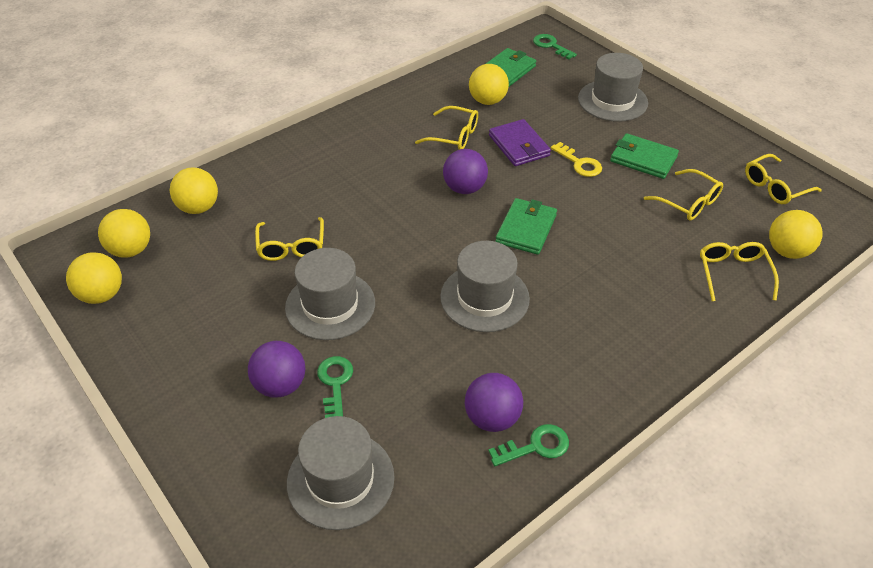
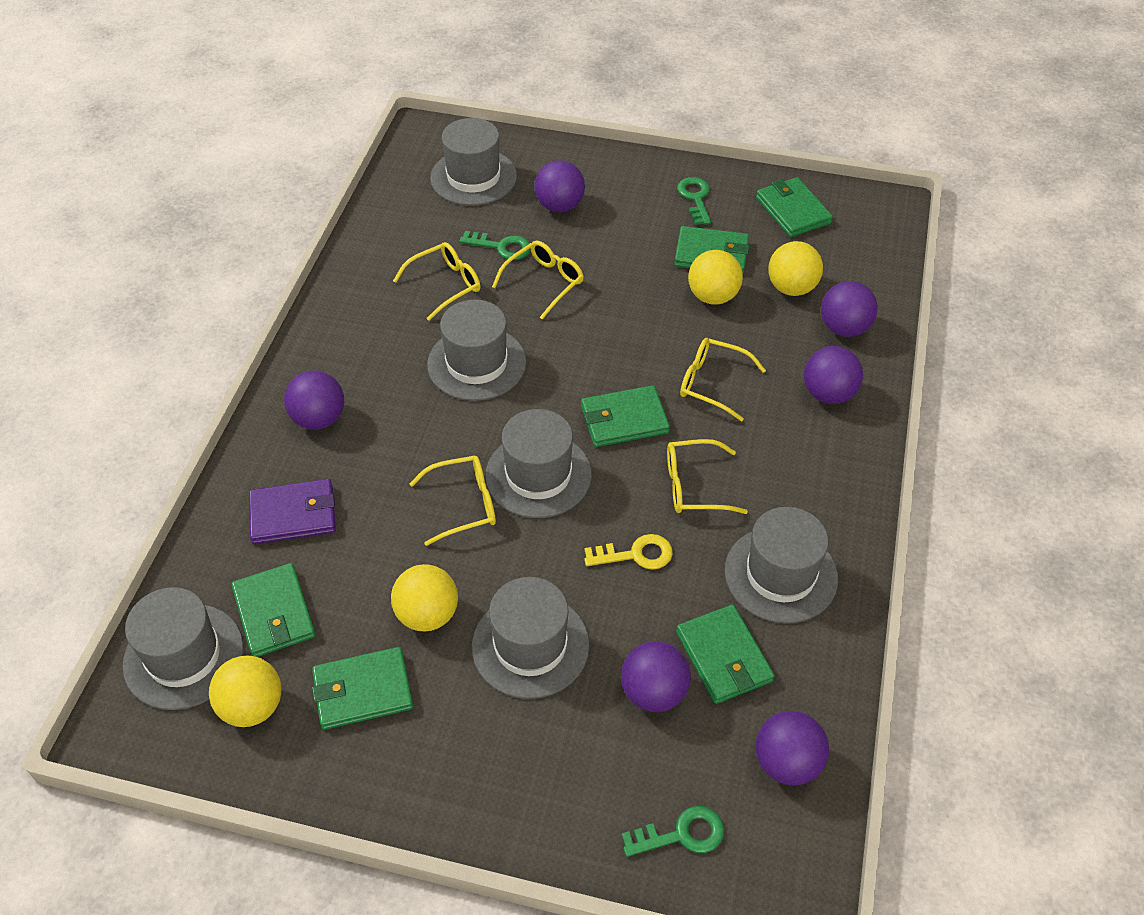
green wallet: [486,48,536,87] [495,198,557,255] [610,133,679,179] = 3 -> [231,563,316,657] [312,647,413,730] [581,385,670,447] [674,226,749,273] [676,605,775,704] [756,177,833,237] = 6
grey hat: [285,248,375,340] [287,416,395,530] [440,241,530,332] [578,53,648,122] = 4 -> [123,587,244,710] [427,300,526,401] [430,118,517,206] [472,577,590,699] [485,409,592,518] [724,507,838,623] = 6
purple ball: [248,341,305,398] [443,149,488,194] [465,373,523,432] = 3 -> [284,370,344,430] [534,160,585,212] [621,641,691,712] [756,711,829,785] [804,346,863,404] [821,281,878,337] = 6
yellow ball: [66,252,122,304] [98,209,150,258] [170,167,218,214] [469,64,509,105] [769,210,823,259] = 5 -> [209,656,281,727] [391,564,458,632] [688,250,743,305] [768,241,823,296] = 4

